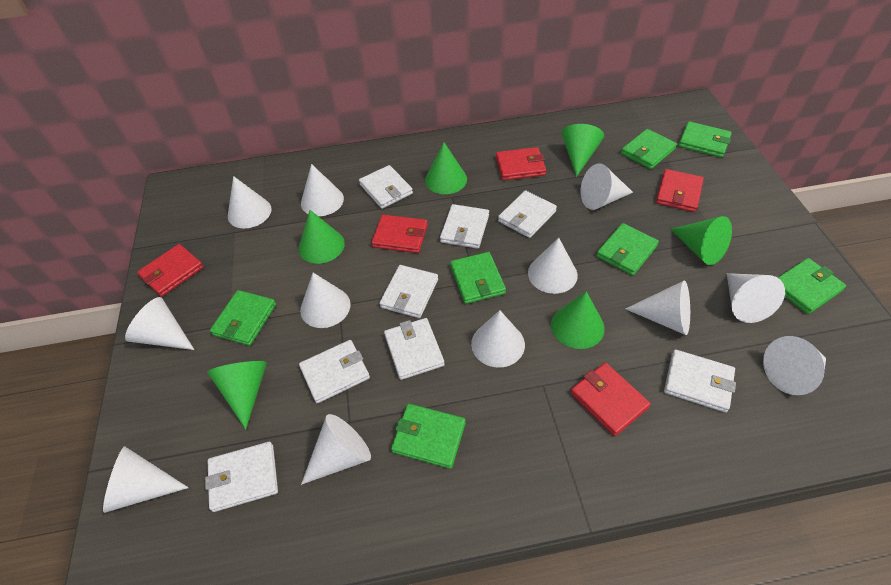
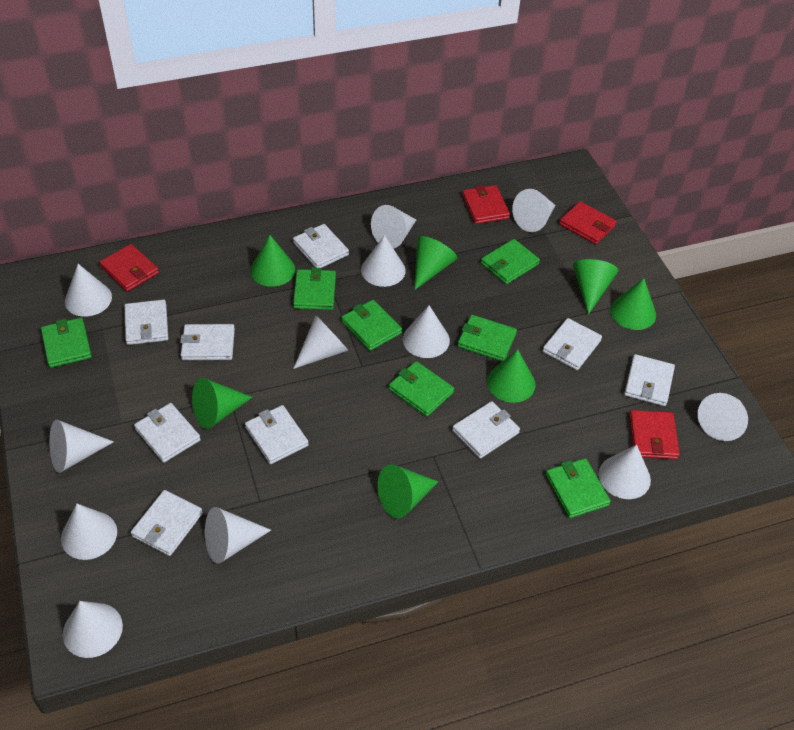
green cone: [207,361,267,430] [299,210,345,264] [425,142,467,194] [551,291,605,349] [561,124,604,177] [670,216,732,265] = 6 -> [192,378,253,429] [250,235,295,287] [377,464,438,518] [415,236,457,290] [487,349,535,403] [573,259,618,315] [610,278,656,330] = 7
red wallet: [137,244,204,297] [371,215,428,253] [496,147,546,180] [570,363,651,436] [656,169,704,212] = 5 -> [99,244,159,292] [462,185,510,224] [559,201,617,244] [629,410,680,459] = 4
white wallet: [205,442,278,512] [299,340,370,404] [359,165,413,209] [379,265,438,318] [384,318,445,380] [440,204,489,249] [498,190,557,238] [664,349,736,413] = 8 -> [124,300,168,345] [131,490,203,556] [134,403,201,463] [180,324,235,360] [245,405,309,464] [293,224,349,268] [452,401,520,459] [543,318,602,370] [624,354,675,406] = 9

